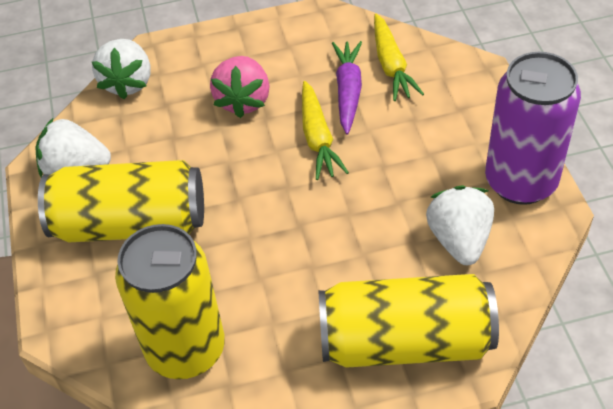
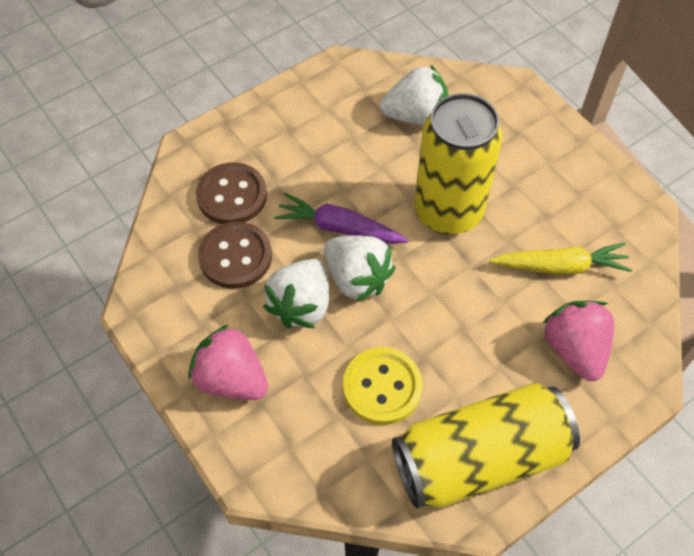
brown button: none = 0 -> [196,162,267,224] [198,221,272,289] = 2
pink strawberry: [210,56,270,118] = 1 -> [189,324,268,400] [543,300,614,381] = 2
purple can: [485,52,581,205] = 1 -> none = 0
yellow button: none = 0 -> [343,347,423,425] = 1
yellow can: [38,160,204,242] [115,224,225,379] [319,274,499,368] = 3 -> [392,383,580,509] [414,93,503,235] = 2
yellow carrot: [302,81,349,180] [374,14,424,101] = 2 -> [490,242,632,275] = 1

